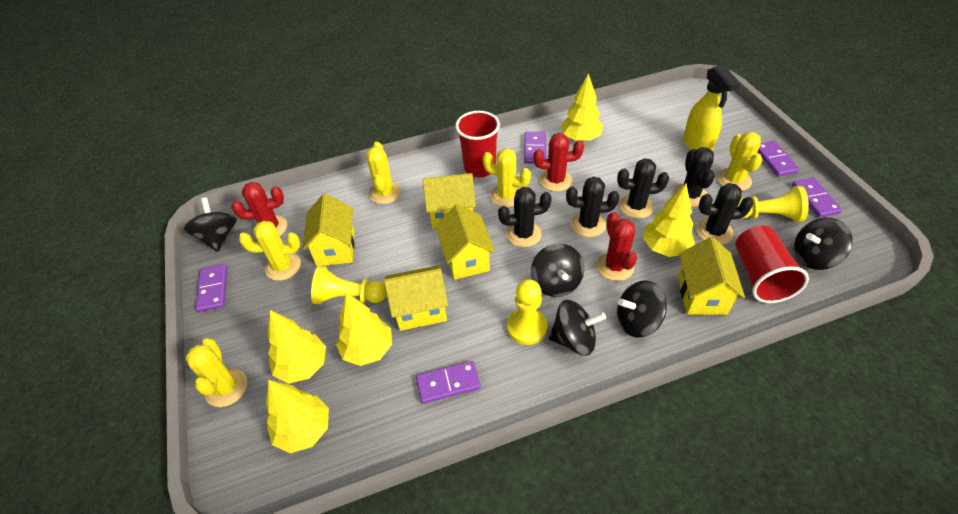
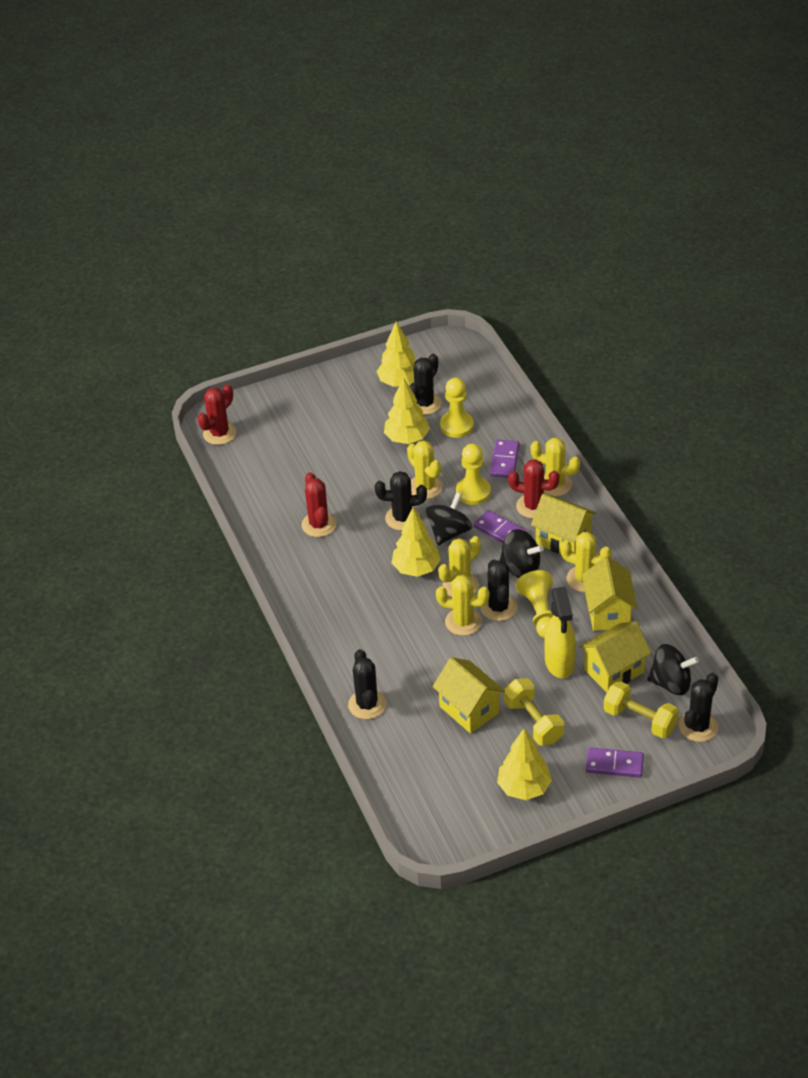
black spinning top: [184,198,237,252] [531,243,584,297] [549,300,606,356] [617,280,667,338] [794,218,853,270] = 5 -> [426,492,472,545] [500,529,544,578] [647,644,699,695] = 3
purple domino: [196,264,227,312] [416,361,481,404] [524,132,547,164] [757,141,799,177] [792,177,842,218] = 5 -> [474,510,527,543] [490,440,519,478] [586,748,644,778] = 3
red cup: [455,111,500,177] [735,226,809,303] = 2 -> none = 0
yellow dumbbell: none = 0 -> [504,679,564,745] [604,681,679,738] = 2
yellow house: [302,194,355,266] [384,265,448,331] [423,173,476,228] [435,204,495,280] [678,237,745,315] = 5 -> [432,657,505,734] [531,494,596,554] [579,621,651,692] [582,556,637,631] = 4
yellow tree: [266,380,329,453] [268,310,326,384] [336,292,392,366] [561,73,603,142] [643,184,695,257] = 5 -> [376,321,416,387] [384,377,430,444] [391,508,441,577] [497,728,552,800] = 4

